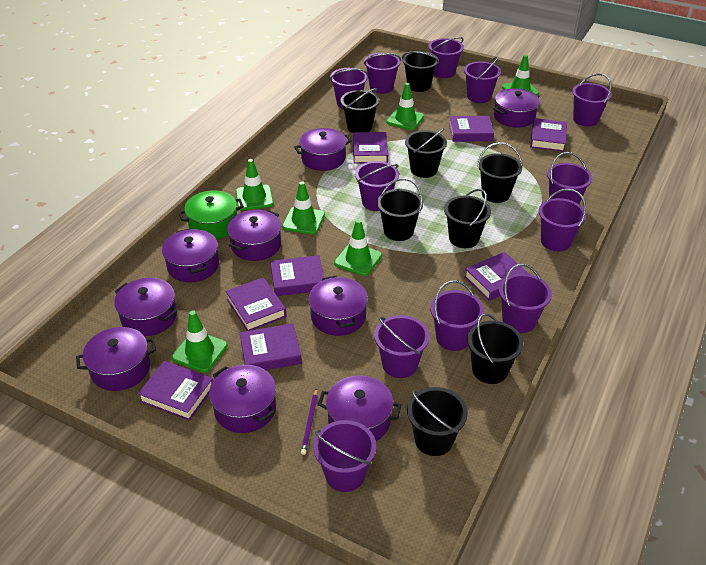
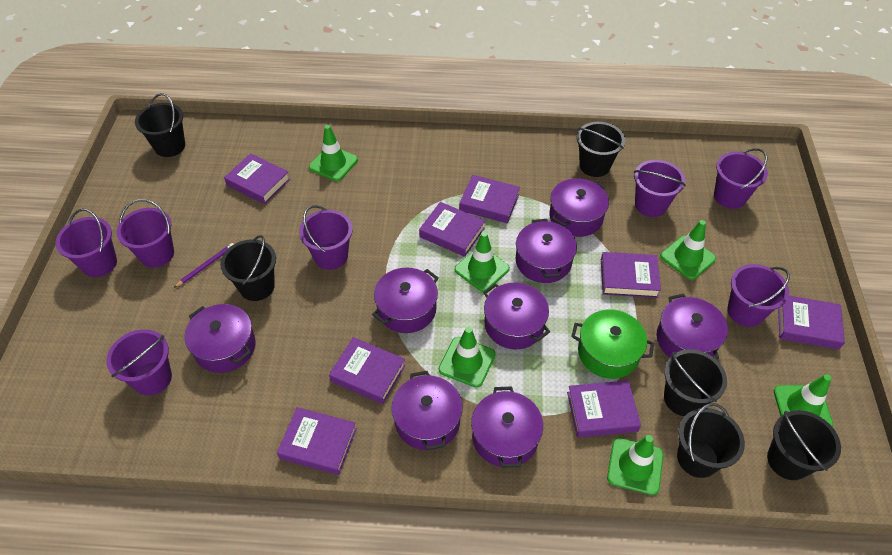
black bucket: [340,88,379,133] [377,178,423,241] [402,51,439,92] [405,128,447,178] [407,387,468,456] [444,189,491,248] [467,313,523,384] [478,142,523,203] = 8 -> [135,93,185,157] [220,235,276,301] [577,122,625,177] [664,349,727,416] [677,403,745,478] [767,410,841,480] = 6
purple bucket: [314,420,376,492] [330,68,368,109] [355,161,399,211] [364,53,401,94] [374,315,429,378] [428,37,464,78] [430,280,484,351] [464,56,501,103] [499,264,552,333] [539,189,586,251] [547,152,592,204] [572,73,612,126] = 12 -> [56,209,117,277] [106,329,172,395] [117,199,174,268] [299,205,353,270] [634,160,686,217] [714,148,768,209] [727,264,790,327] = 7
purple pot: [76,327,156,391] [114,278,177,336] [162,229,219,283] [209,365,276,433] [227,210,281,261] [294,128,352,171] [308,276,368,336] [318,375,401,441] [494,88,539,128] = 9 -> [184,304,255,373] [372,268,439,333] [391,371,463,450] [471,386,543,468] [483,282,550,349] [516,219,577,283] [549,178,609,237] [657,293,728,359] = 8

